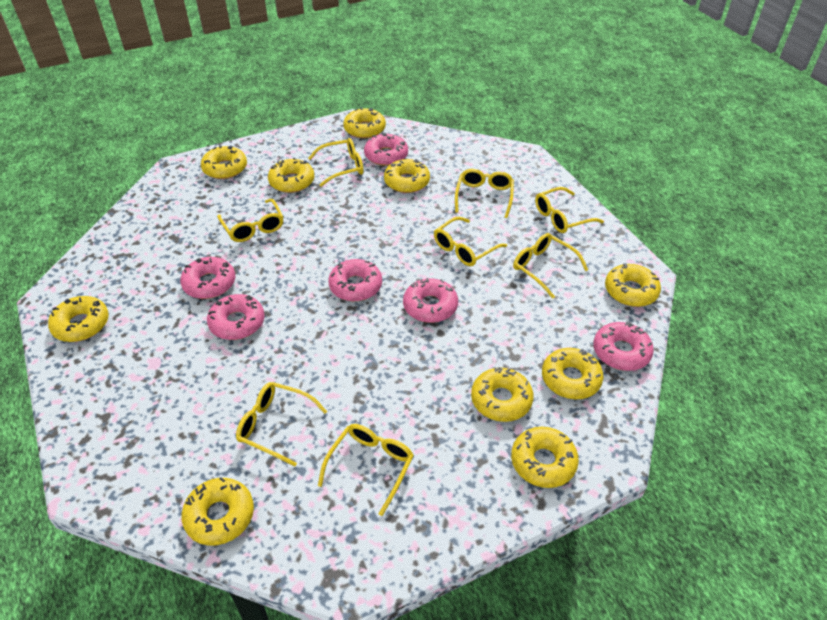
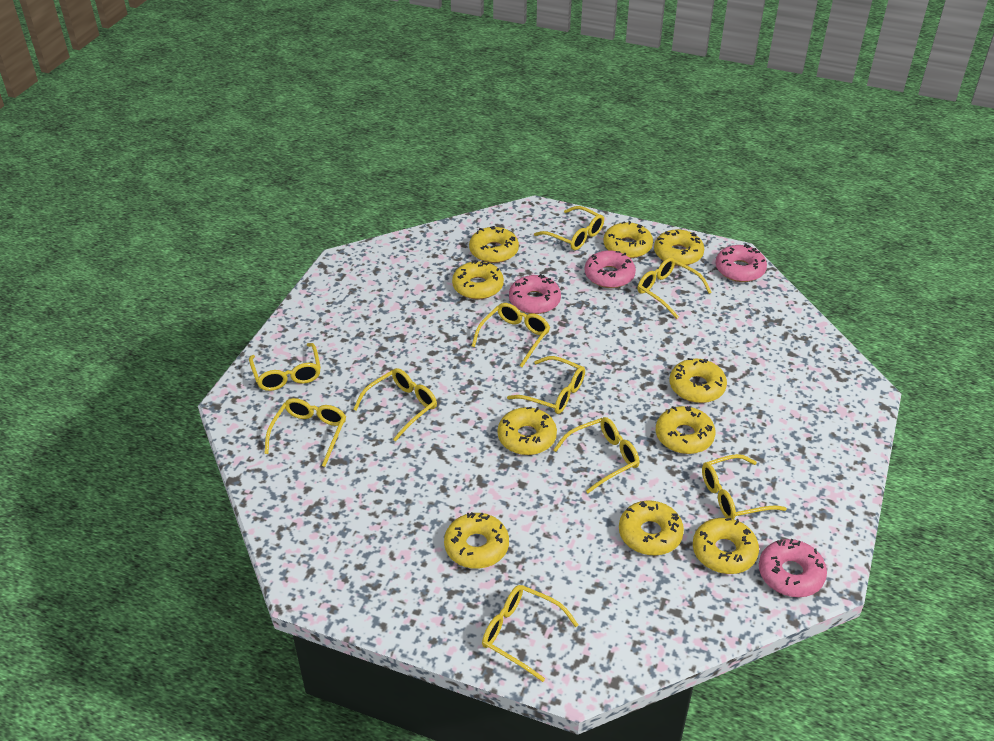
pink donut: [180,257,235,299] [207,294,265,340] [328,259,382,301] [364,133,408,166] [403,278,458,323] [593,321,654,371] = 6 -> [509,274,561,314] [585,251,636,288] [715,244,767,282] [759,539,827,597] = 4
yellow glasses: [217,199,283,242] [236,382,327,467] [308,138,364,187] [318,424,414,516] [434,217,507,266] [455,169,514,218] [513,233,588,299] [535,187,604,233] = 8 -> [249,343,321,391] [264,398,346,467] [353,368,437,441] [472,303,550,367] [482,585,578,682] [507,356,585,414] [534,206,604,250] [553,417,640,493] [638,257,712,319] [702,454,787,519] = 10

